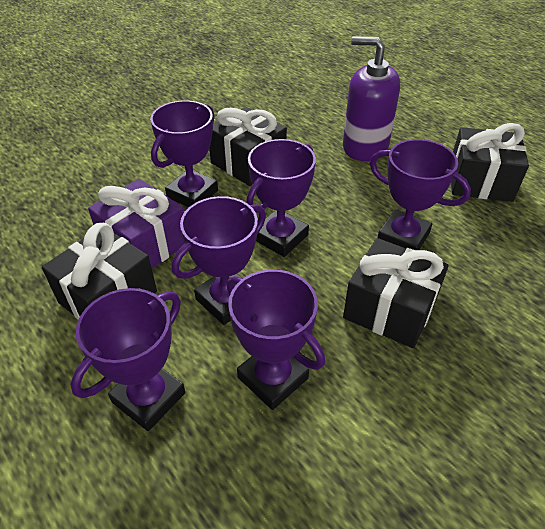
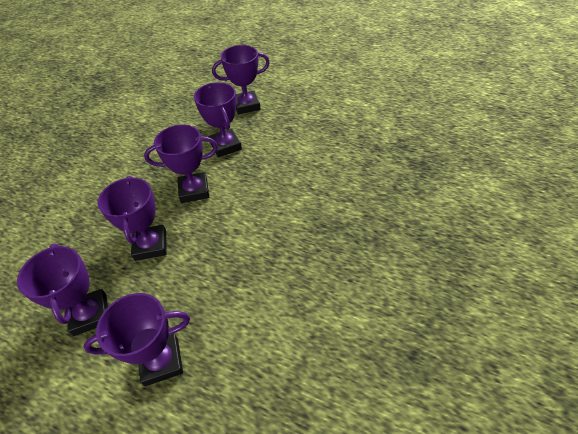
black gift: [42,223,157,320] [209,107,287,186] [343,238,449,348] [451,123,529,202] = 4 -> none = 0
purple gift: [88,179,185,268] = 1 -> none = 0
purple soap dispenser: [343,36,400,161] = 1 -> none = 0

